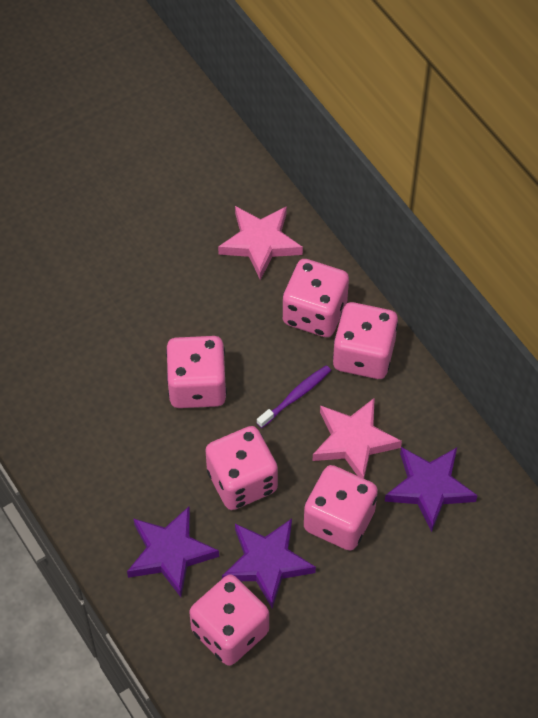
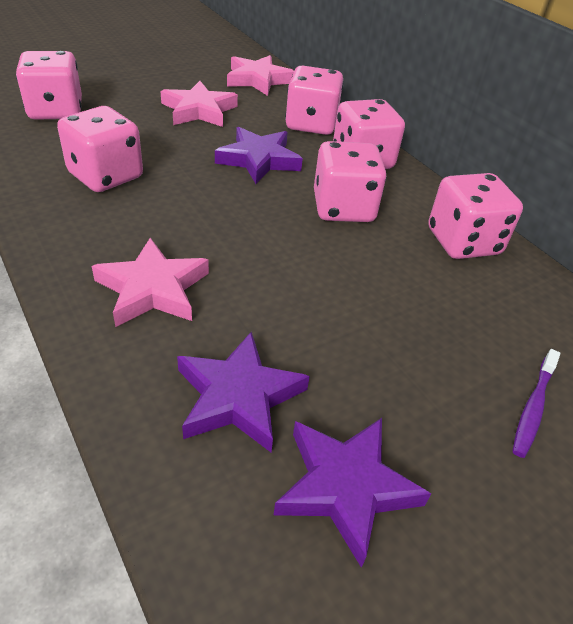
pink star: [218,206,303,280] [313,398,402,478] = 2 -> [92,238,209,327] [160,81,238,127] [227,55,294,96] = 3

